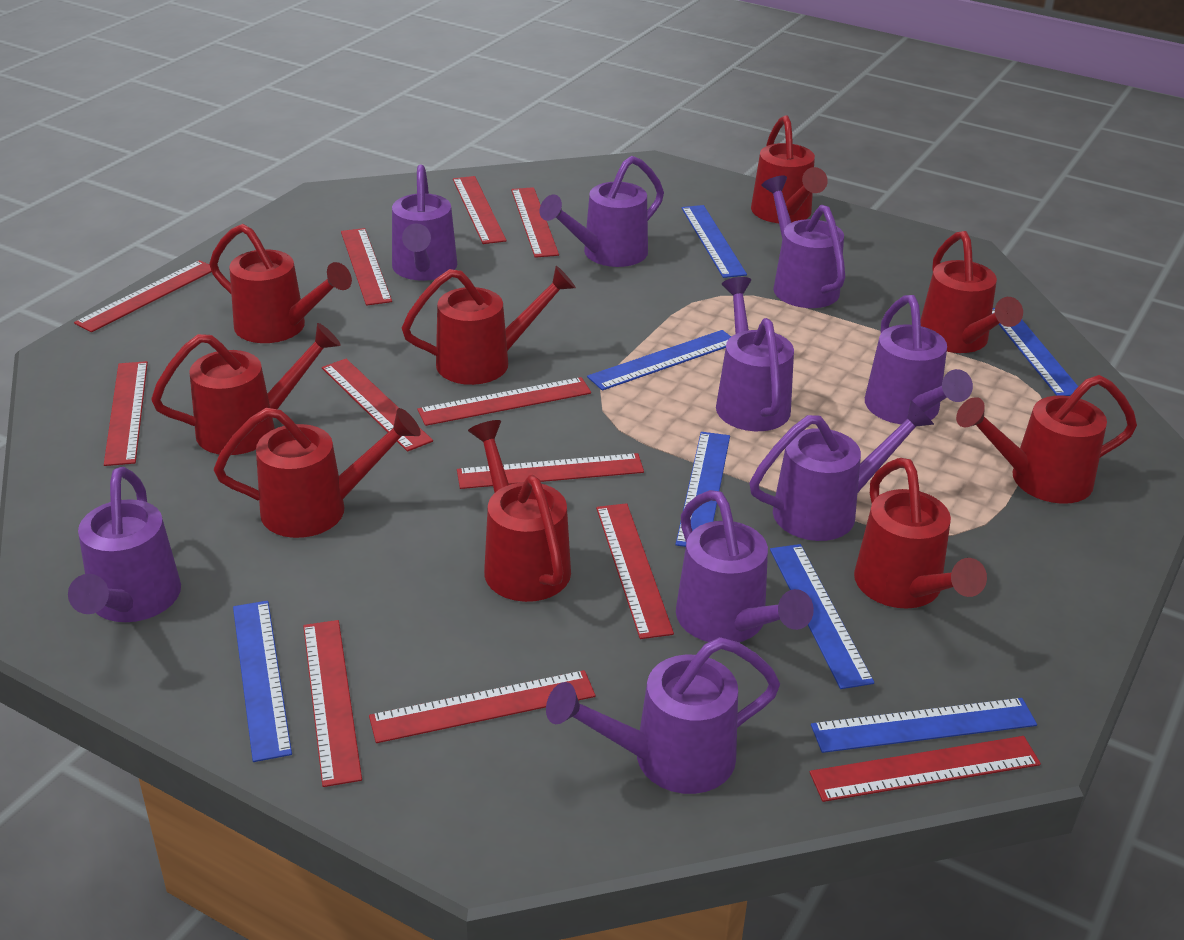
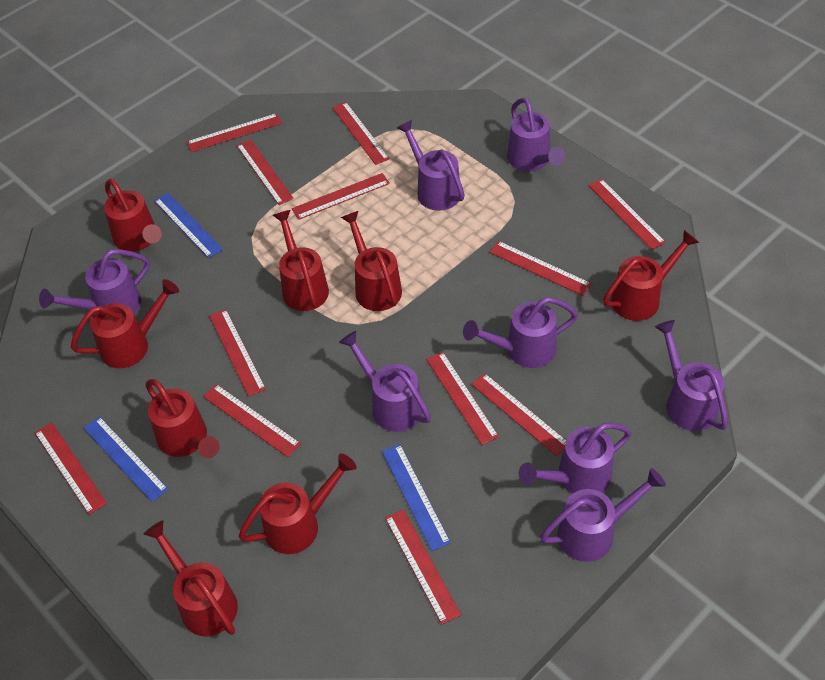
blue ruler: [233,601,292,762] [587,330,731,391] [675,432,730,547] [681,205,747,278] [770,544,874,689] [811,698,1037,753] [992,308,1078,396] = 7 -> [84,417,168,502] [154,193,223,258] [382,444,451,551] = 3
purple watering can: [68,467,181,622] [392,165,457,281] [539,156,664,267] [546,637,780,794] [676,490,814,642] [716,277,794,431] [750,400,934,541] [762,176,845,308] [865,295,973,424] = 9 -> [39,249,150,314] [339,331,431,432] [397,120,465,211] [463,297,578,368] [507,98,565,171] [519,423,632,494] [540,468,666,562] [655,320,728,431] = 8
red watering can: [151,323,341,455] [209,224,352,343] [214,408,421,538] [402,266,576,385] [468,420,571,602] [751,115,828,223] [854,458,987,609] [921,231,1023,353] [956,375,1137,504] = 9 -> [71,279,179,368] [104,179,162,251] [144,521,238,637] [146,379,220,458] [239,453,357,554] [273,210,329,311] [341,211,402,311] [603,230,699,321] = 8

